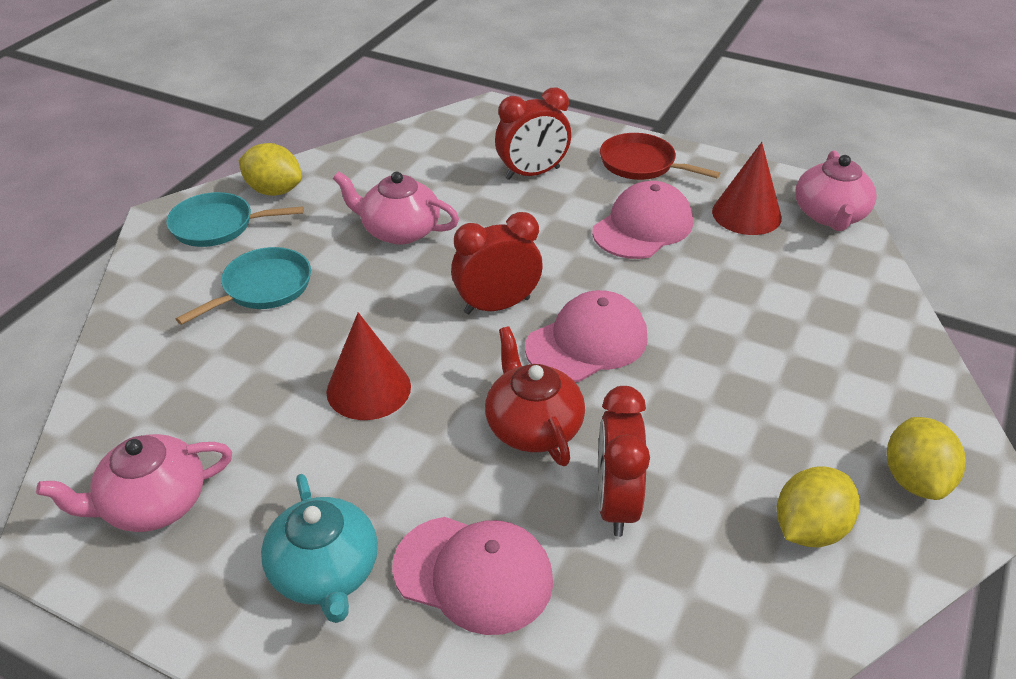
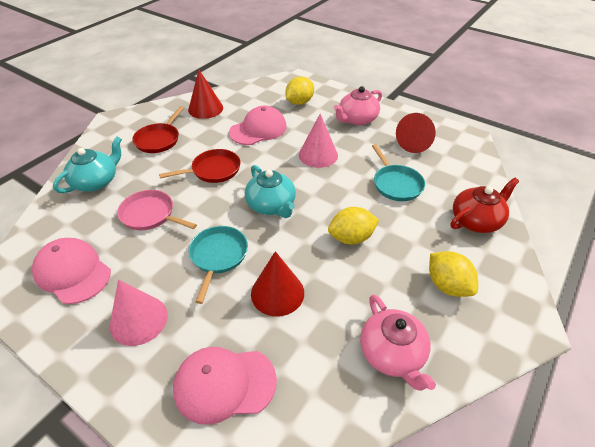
pink cone: none = 0 -> [110,279,168,346] [299,114,338,168] = 2
pink pan: none = 0 -> [117,190,197,230] = 1
pink teapot: [36,434,232,532] [333,171,459,245] [795,150,877,231] = 3 -> [333,86,382,125] [360,294,436,391] = 2
red clock: [451,212,543,314] [495,88,571,180] [598,386,650,537] = 3 -> none = 0
red cone: [326,312,411,420] [712,142,782,235] = 2 -> [188,70,223,119] [251,251,304,316] [396,113,436,153] = 3
red pan: [600,133,720,180] = 1 -> [132,106,184,153] [159,149,241,183] = 2
turquoise teapot: [261,474,378,623] = 1 -> [53,137,122,193] [245,165,296,218] = 2

